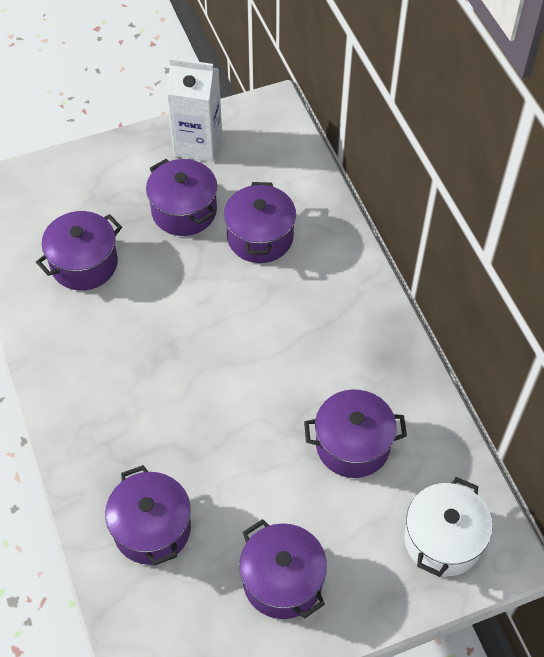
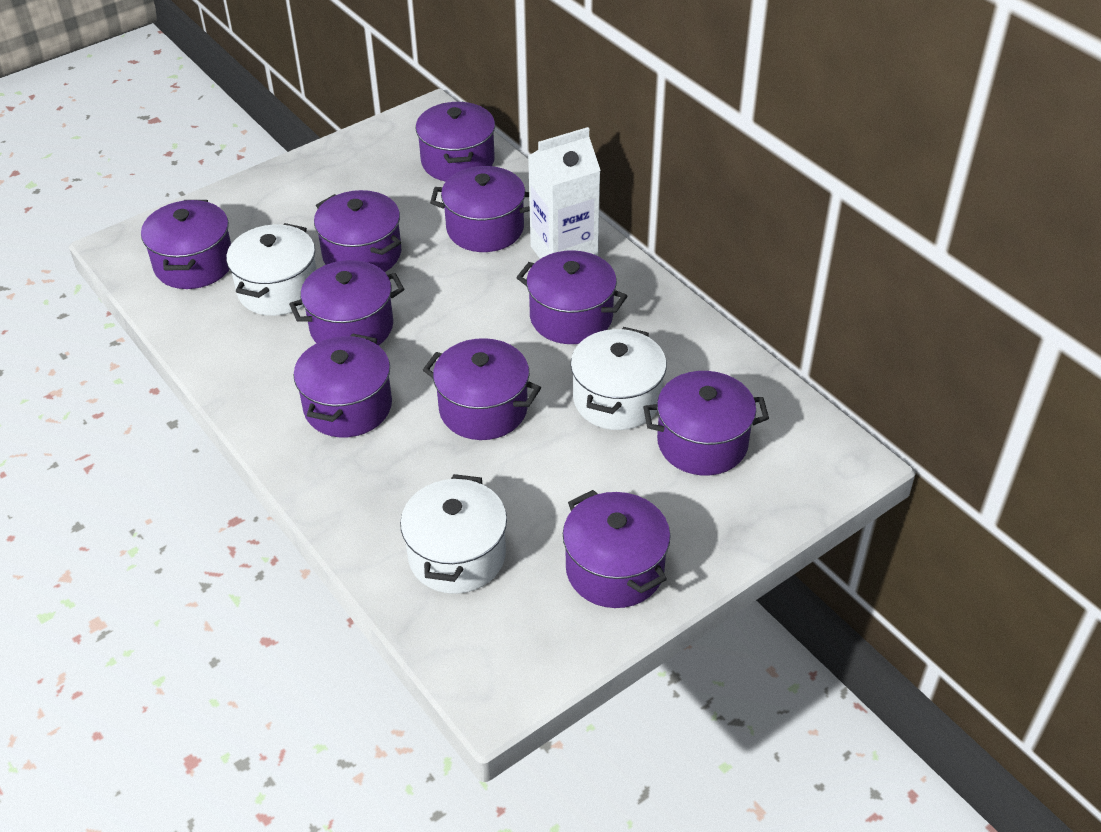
purple pot: [36,211,122,291] [105,465,191,566] [146,159,217,236] [224,182,296,263] [239,519,327,619] [304,390,407,478] = 6 -> [141,200,231,289] [289,260,404,346] [294,333,392,437] [314,190,401,272] [416,102,495,182] [423,338,541,440] [430,166,530,252] [516,250,627,344] [563,490,670,608] [643,371,769,475] = 10
white pot: [404,477,493,577] = 1 -> [226,223,317,316] [400,474,507,594] [571,327,667,430] = 3

